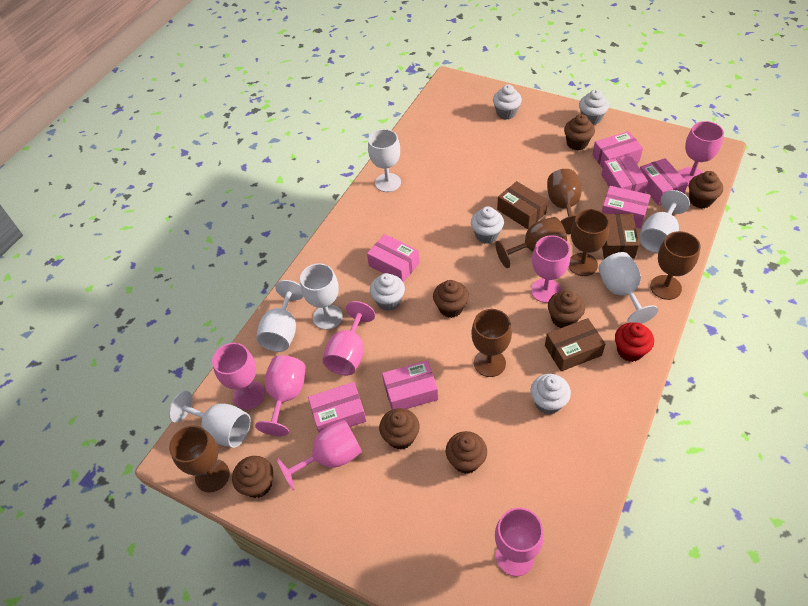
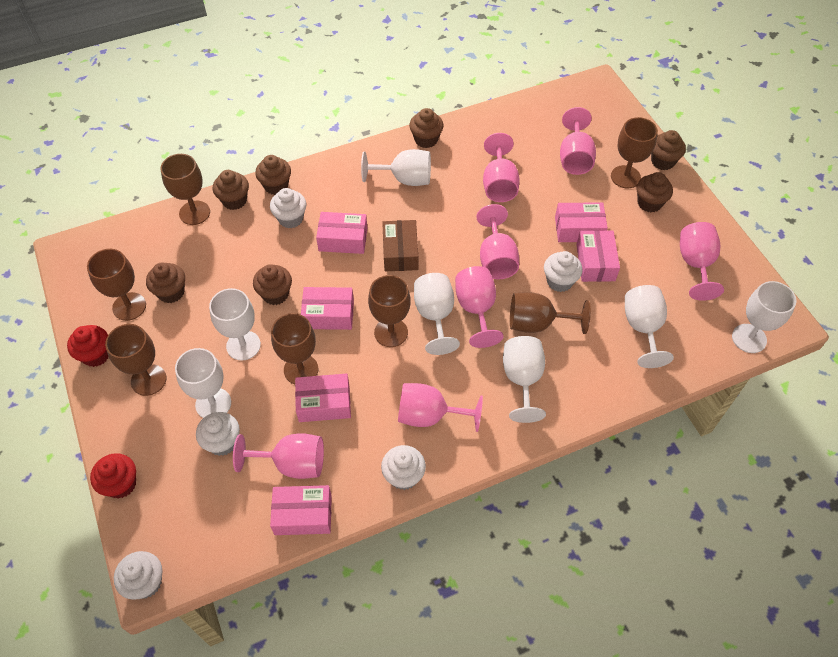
brown box: [497,181,548,229] [545,318,606,372] [602,214,639,259] = 3 -> [382,220,418,272] = 1
brown goblet: [169,425,230,492] [471,309,512,377] [495,217,567,268] [547,169,581,234] [569,209,609,276] [650,231,700,300] = 6 -> [87,249,146,321] [105,324,166,396] [161,154,210,225] [271,313,318,384] [368,275,411,347] [510,292,591,334] [611,117,658,188] = 7
pink box: [308,382,366,433] [367,234,419,282] [382,360,438,410] [592,131,643,169] [601,155,648,193] [601,186,651,229] [640,158,688,206] = 7 -> [270,485,332,535] [295,374,351,422] [301,287,354,330] [316,212,367,254] [555,202,608,242] [576,230,620,282] = 6
red cupcake: [615,322,654,362] = 1 -> [67,325,108,367] [90,453,136,499] = 2
white goblet: [169,391,251,448] [256,280,303,352] [300,263,343,330] [368,129,401,192] [599,252,658,324] [639,190,690,253] = 6 -> [175,348,231,418] [209,288,261,361] [361,149,431,186] [414,273,460,355] [503,336,546,423] [625,285,674,368] [732,281,796,353] = 7

